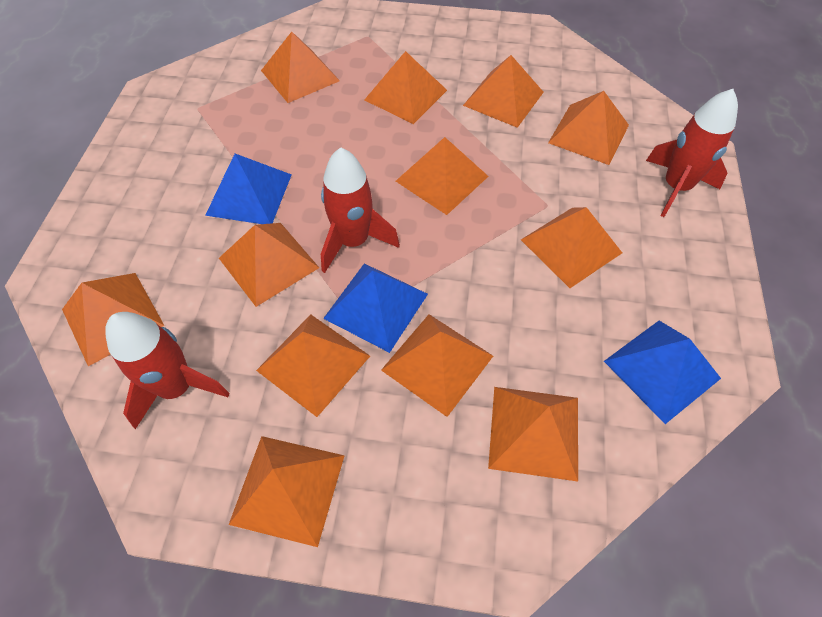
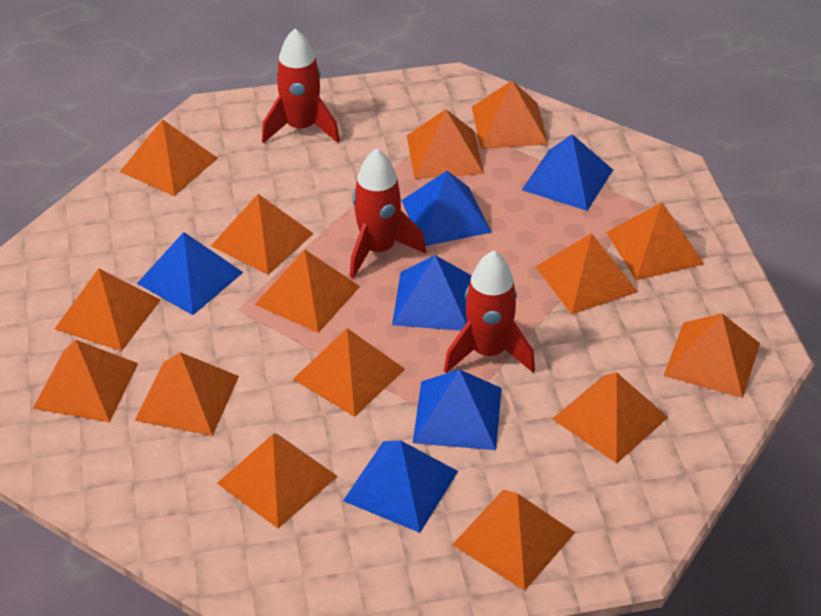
blue pyramid: [205,154,292,224] [323,263,428,353] [604,321,721,424] = 3 -> [137,232,243,315] [343,440,458,533] [392,255,472,331] [401,171,492,246] [413,369,502,450] [522,134,613,211] = 6
orange pyramid: [62,273,164,366] [219,223,319,307] [229,436,345,547] [256,314,370,417] [261,32,340,103] [364,51,447,124] [381,314,493,417] [396,137,489,215] [463,55,544,128] [488,387,578,481] [521,207,622,288] [548,91,629,165] = 12 -> [33,340,138,422] [55,268,160,351] [120,119,217,196] [134,352,239,436] [211,194,314,275] [217,434,338,528] [255,249,360,333] [293,328,405,417] [407,109,484,179] [452,489,575,591] [472,81,548,149] [535,233,638,314] [552,372,668,464] [606,202,704,280] [664,313,760,398] = 15

